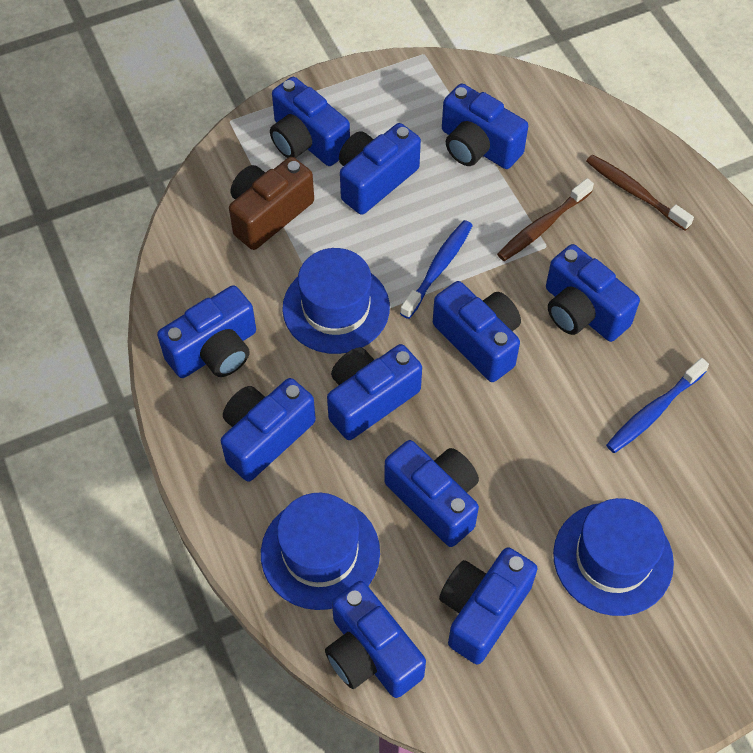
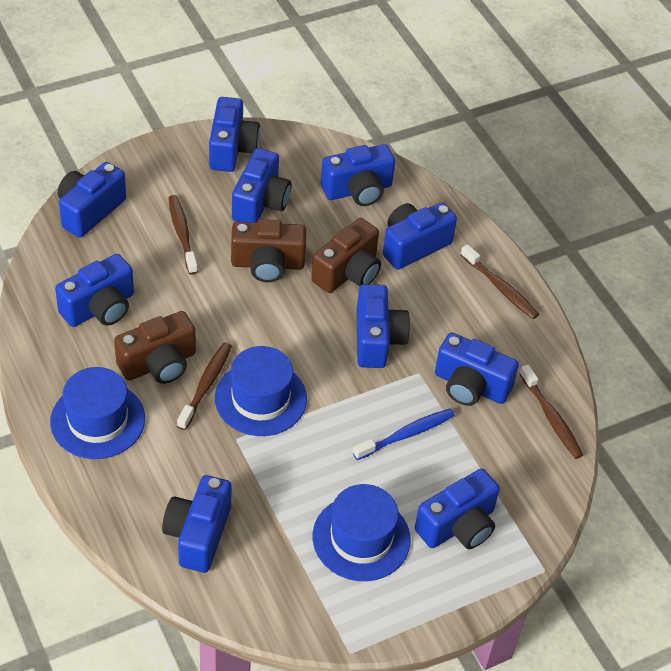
blue camera: [157,285,256,378] [221,378,316,482] [270,77,350,166] [325,581,426,698] [327,344,422,440] [339,123,421,215] [384,440,479,547] [433,281,521,382] [439,547,538,664] [442,84,528,169] [546,244,640,342] = 11 -> [55,254,134,327] [58,162,126,238] [162,475,232,573] [209,97,260,172] [232,148,291,222] [321,144,395,206] [356,284,410,368] [383,202,457,270] [415,469,500,549] [435,332,519,406] = 10
blue toothbrush: [400,220,473,319] [606,358,709,453] = 2 -> [353,409,455,460] = 1
brown camera: [229,157,314,250] = 1 -> [114,311,196,384] [231,219,306,282] [311,218,381,293] = 3
brown toothbrush: [497,178,594,261] [586,155,694,231] = 2 -> [168,195,198,275] [177,342,232,430] [461,244,539,319] [519,365,583,459] = 4

